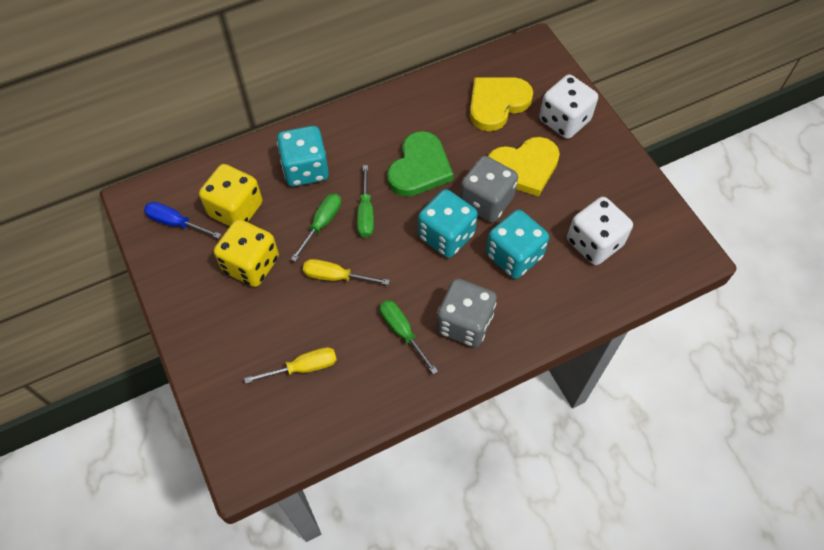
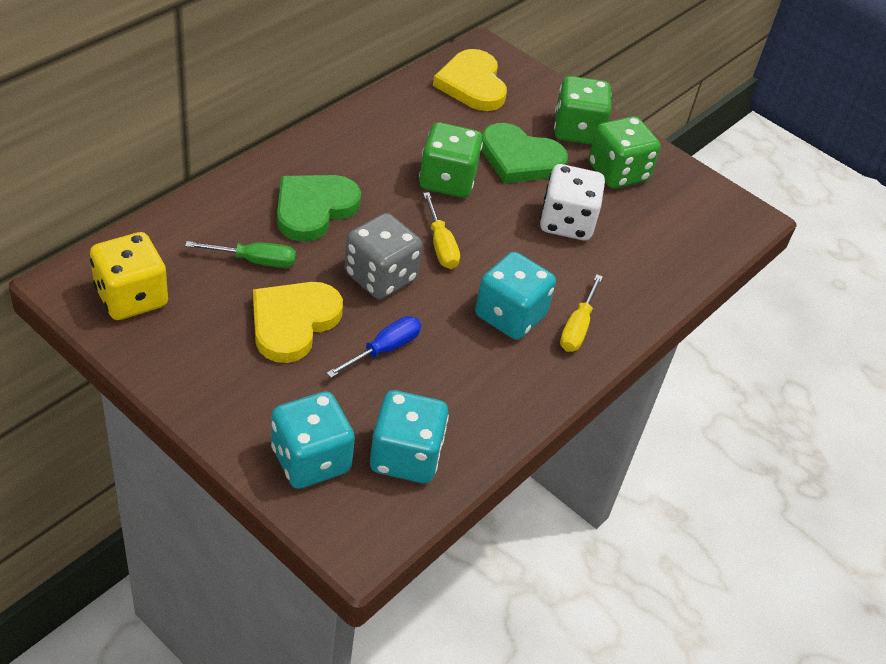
green dice: none = 0 -> [419,122,483,198] [554,76,612,145] [589,116,661,189] = 3
green heart: [387,131,454,197] = 1 -> [277,175,361,242] [482,123,568,183] = 2
green screwdriver: [291,193,341,262] [357,165,374,238] [380,300,438,374] = 3 -> [185,241,296,268] = 1
grey dice: [436,278,497,347] [460,156,518,222] = 2 -> [345,213,422,299] = 1
white dice: [539,75,598,139] [567,197,633,265] = 2 -> [540,164,605,240] = 1
yellow dice: [199,164,262,226] [214,219,279,287] = 2 -> [90,232,168,320] = 1

